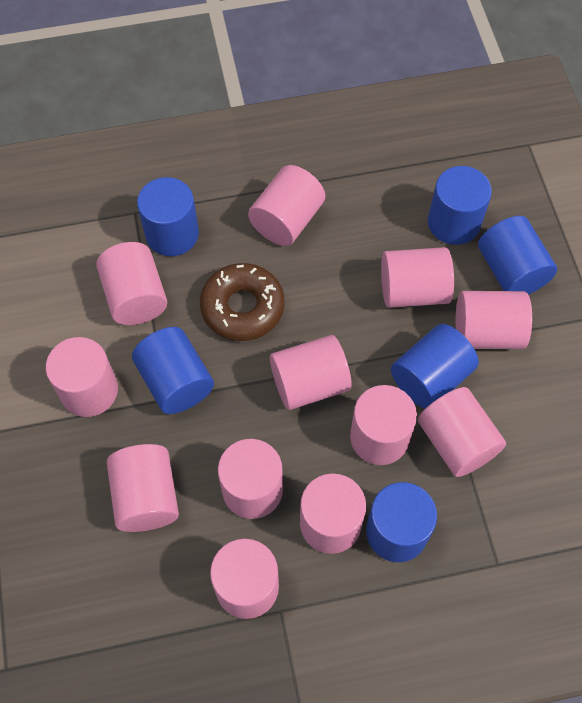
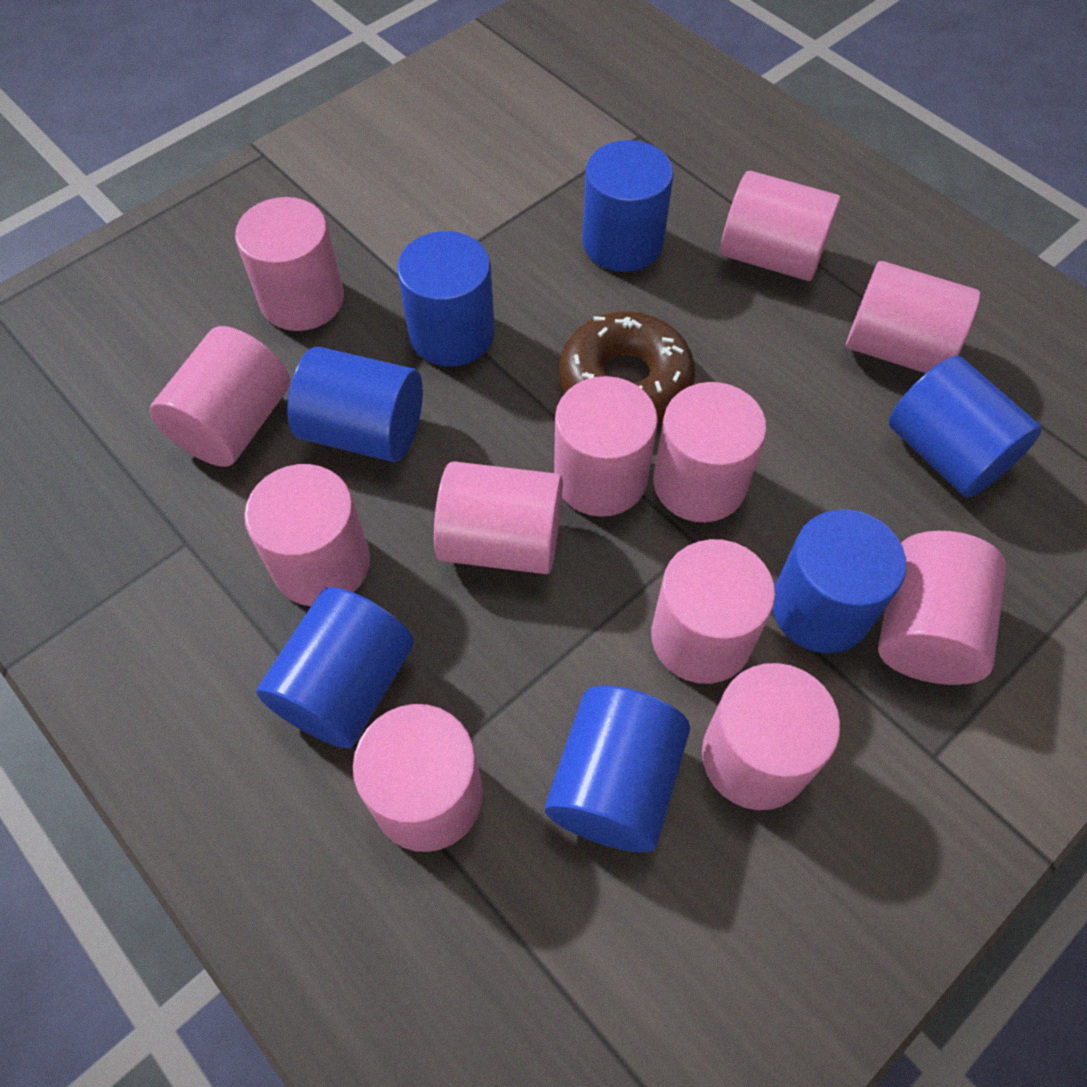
blue cylinder: [132,327,214,414] [137,177,199,256] [366,482,437,562] [391,324,479,409] [428,166,492,245] [478,216,557,295] = 6 -> [256,587,414,748] [287,347,423,462] [397,231,495,366] [545,685,690,852] [582,140,674,272] [773,509,907,653] [889,356,1042,498] = 7

